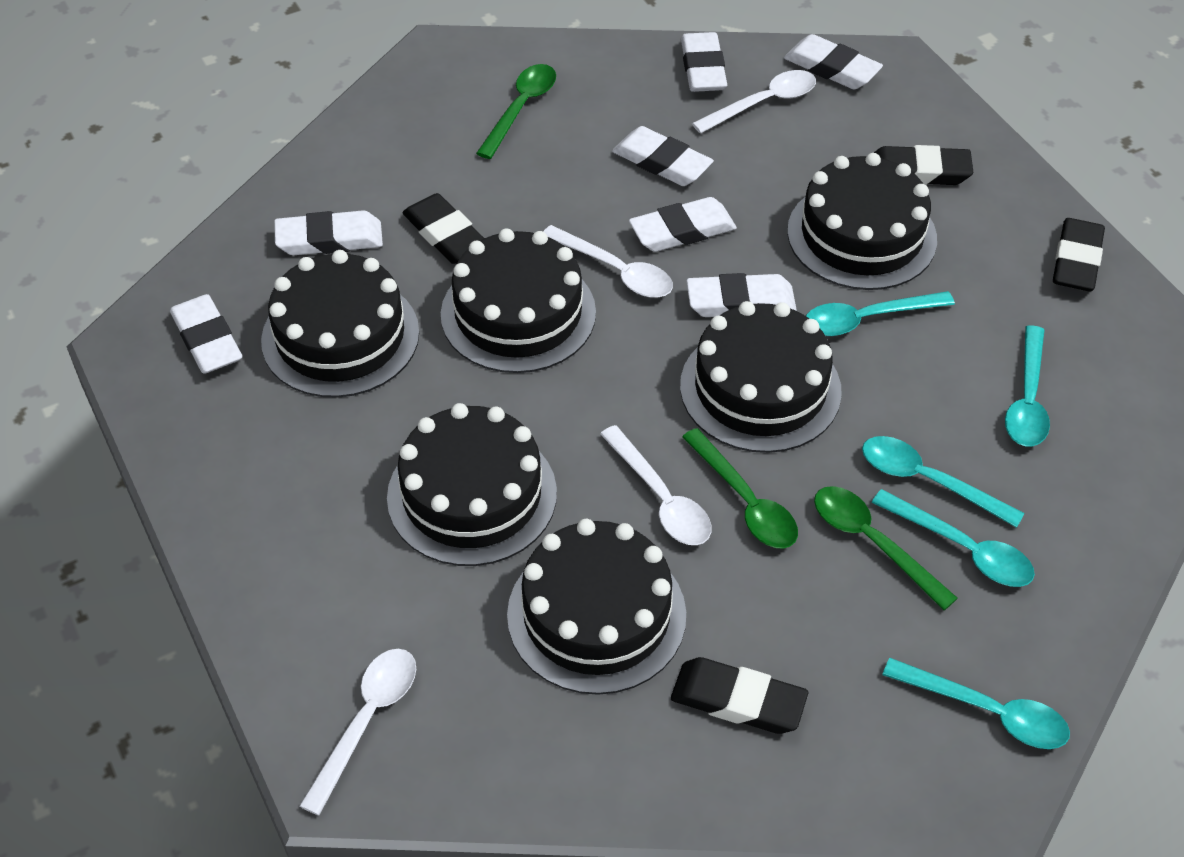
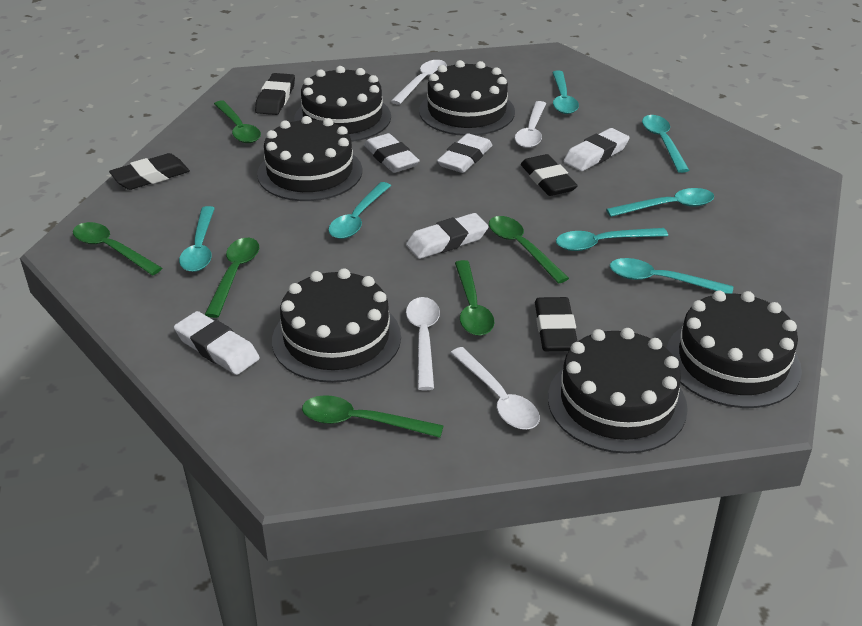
green spoon: [476,64,556,159] [682,428,798,549] [814,486,958,610] = 3 -> [73,222,162,275] [205,238,259,318] [214,100,261,143] [302,395,444,438] [455,260,494,336] [489,216,569,284] = 6
turquoise spoon: [806,291,955,336] [862,436,1025,528] [871,489,1035,587] [882,658,1070,749] [1005,325,1050,446] = 5 -> [179,206,215,272] [328,182,391,239] [552,71,579,114] [556,228,668,251] [606,188,714,217] [610,258,733,293] [642,115,689,173] = 7
white eraser: [170,294,243,374] [274,210,383,255] [612,126,714,186] [629,197,737,252] [681,32,727,92] [687,273,797,317] [784,34,883,89] = 7 -> [174,311,260,375] [364,133,420,173] [406,213,489,259] [437,133,493,173] [564,128,630,171] = 5

